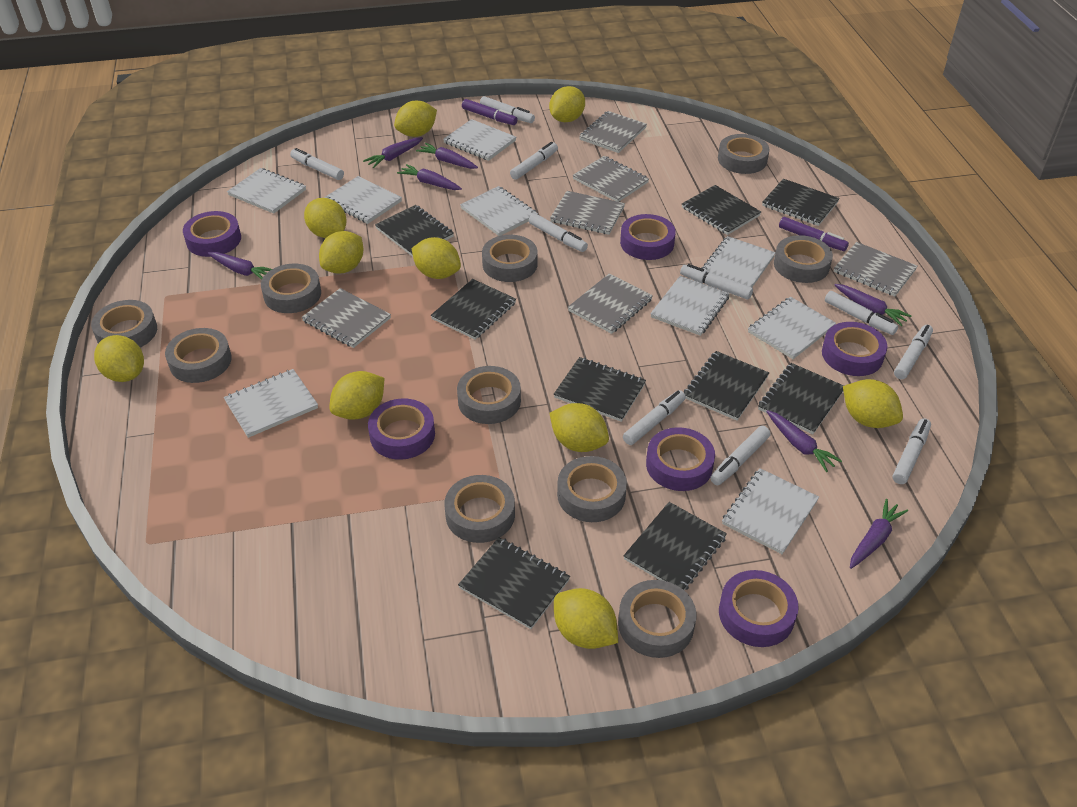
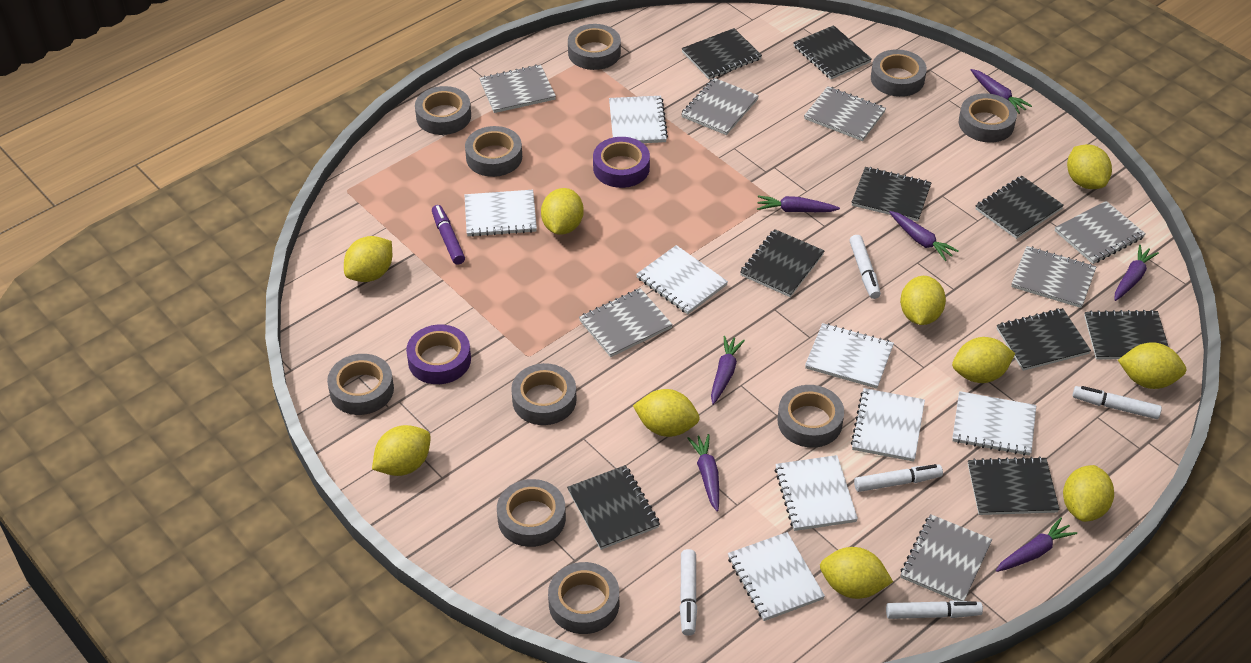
grey notebook: [302,288,391,348] [550,191,625,235] [568,273,653,334] [572,156,649,202] [579,111,647,153] [834,242,918,297] = 6 -> [479,64,556,113] [579,288,673,357] [681,78,759,135] [804,86,886,141] [901,514,992,601] [1011,246,1096,308] [1055,201,1146,264] = 7
purple marker: [462,99,518,125] [779,217,849,251] = 2 -> [432,205,465,265] = 1
purple tape: [183,211,241,257] [368,398,435,460] [620,214,676,260] [646,427,715,491] [719,570,799,647] [822,322,887,376] = 6 -> [406,325,471,384] [593,137,650,188] = 2
white marker: [290,148,344,180] [480,96,535,123] [510,142,558,180] [529,213,588,252] [623,390,686,445] [680,264,753,299] [710,426,771,485] [825,291,898,335] [892,418,931,484] [894,325,933,379] = 10 -> [680,549,697,636] [849,235,881,299] [854,464,943,492] [886,600,983,619] [1072,386,1162,419] = 5
white notebook: [224,369,318,438] [227,168,306,214] [324,176,402,224] [443,119,516,161] [460,186,538,236] [650,276,730,336] [701,236,776,287] [722,468,819,554] [748,297,836,359] = 9 -> [465,190,537,237] [609,96,668,143] [636,245,728,314] [728,532,825,621] [775,455,858,531] [805,323,894,389] [851,388,925,462] [952,391,1036,456] = 8

